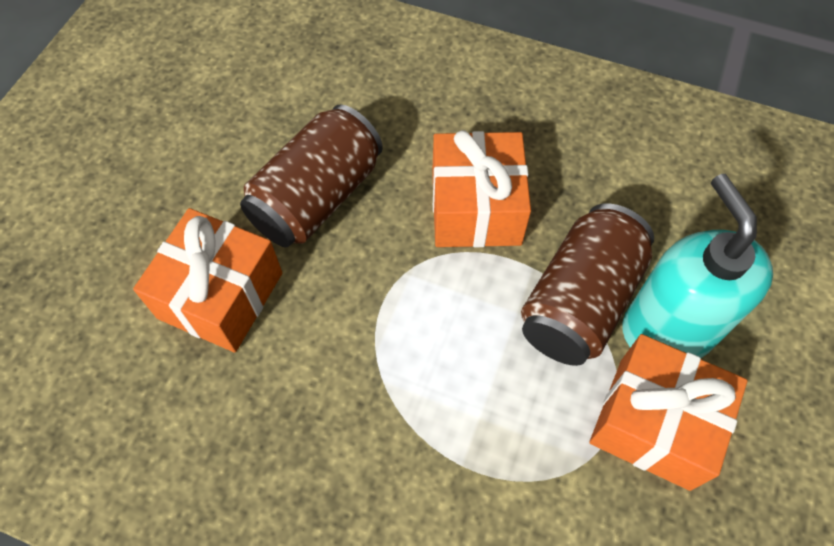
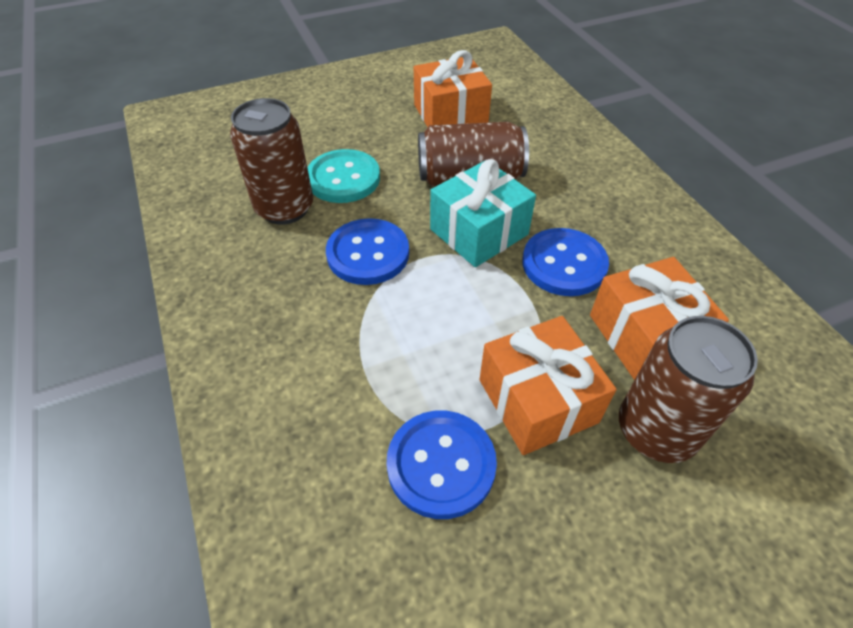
blue button: none = 0 -> [326,218,409,285] [387,411,497,519] [522,228,609,296] = 3
brown can: [240,104,383,248] [521,203,654,366] = 2 -> [230,98,313,225] [418,122,529,187] [619,316,758,463] = 3
turquoise button: none = 0 -> [307,149,380,203] = 1
turquoise gift: none = 0 -> [430,159,536,267] = 1
turquoise soap dispenser: [622,174,773,358] = 1 -> none = 0

